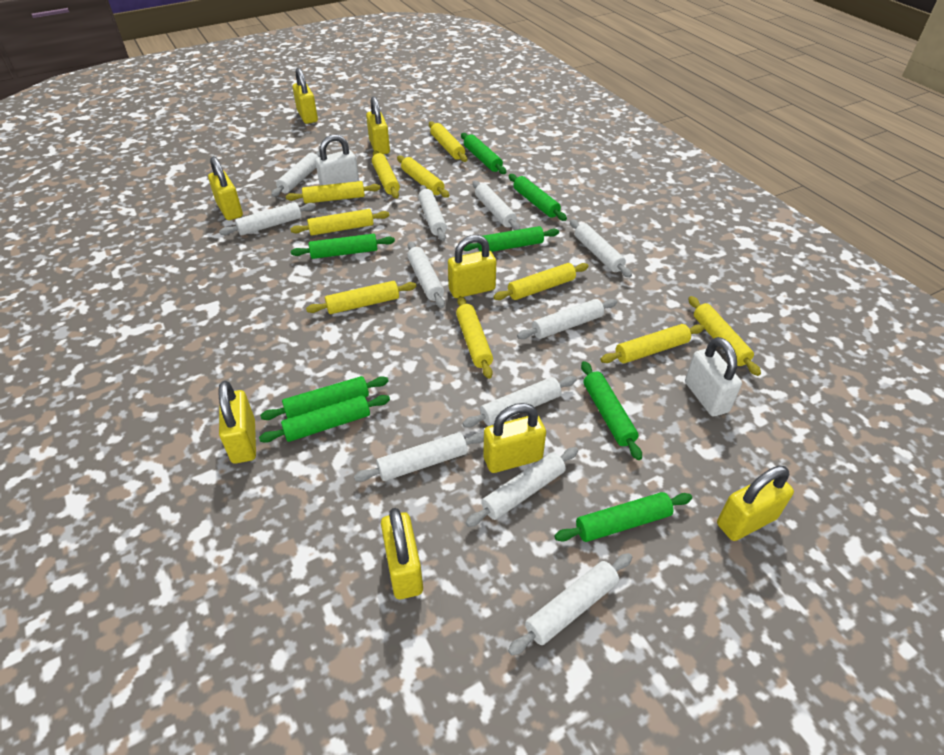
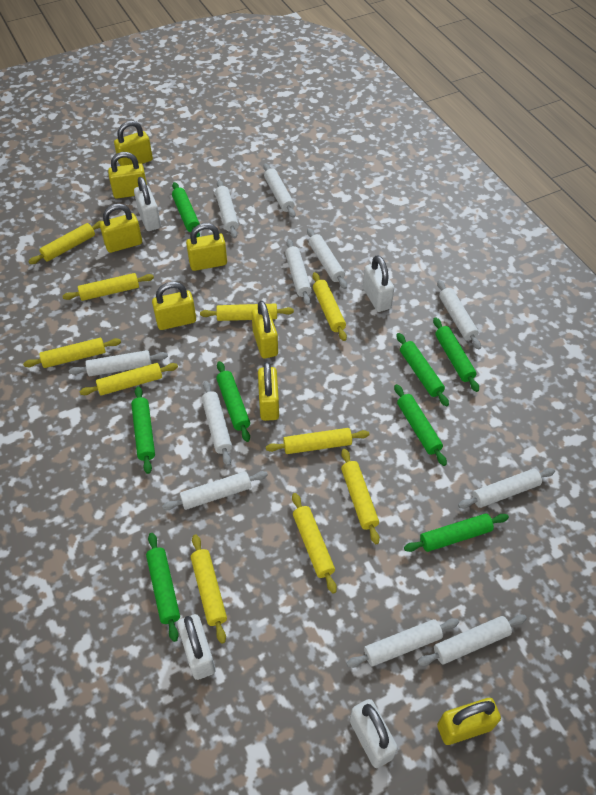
white padlock: [315,134,359,185] [685,337,742,416] = 2 -> [134,177,161,231] [177,614,215,680] [350,699,398,768] [363,255,394,312] = 4

